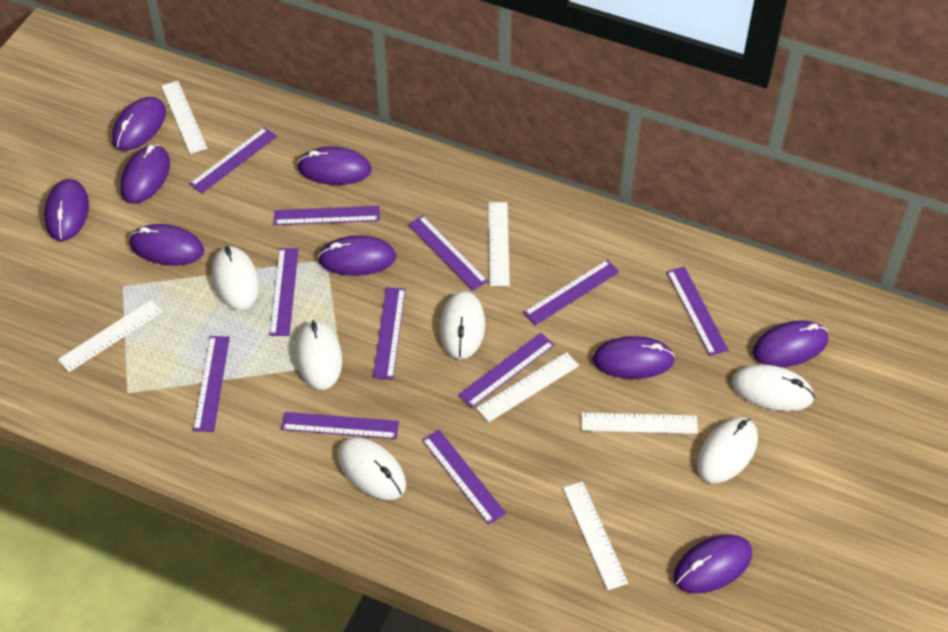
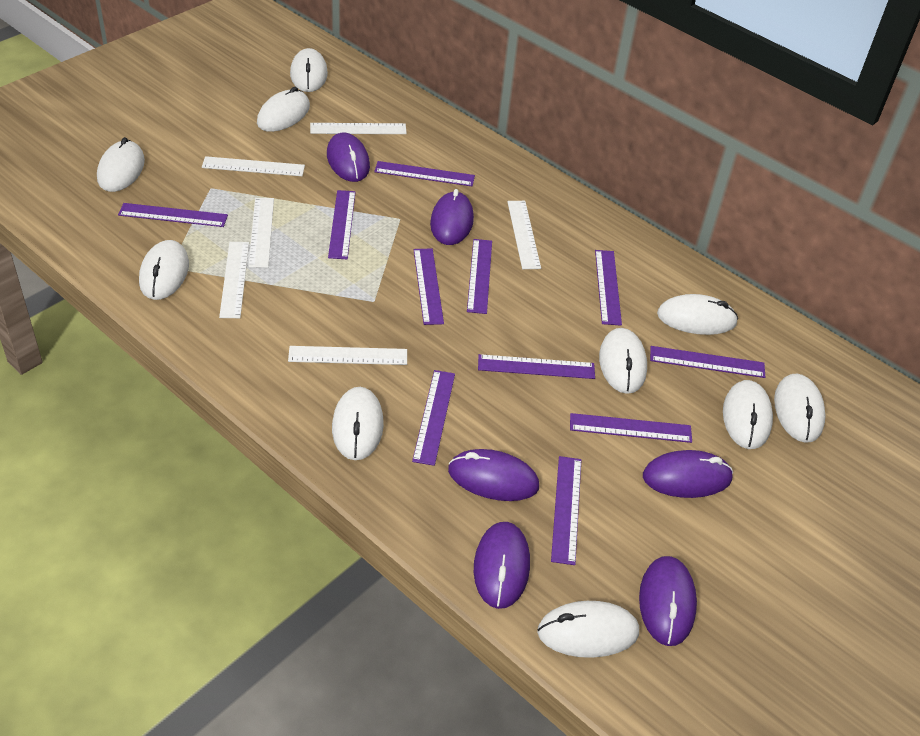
purple mouse: [44,179,89,241] [112,97,166,151] [120,145,170,204] [129,224,204,265] [297,147,372,185] [318,235,396,276] [593,336,675,379] [674,534,752,594] [753,320,828,367] = 9 -> [327,133,370,182] [430,189,474,245] [448,449,539,501] [474,522,530,609] [639,556,697,646] [643,450,733,498] = 6
white mouse: [212,246,259,310] [295,320,342,390] [337,437,406,500] [440,291,485,359] [697,418,758,483] [732,364,815,411] = 6 -> [97,137,145,192] [139,240,189,300] [257,87,310,132] [290,48,328,92] [332,387,384,460] [537,601,639,658] [599,328,647,394] [657,294,738,335] [723,380,773,449] [774,374,826,443] = 10

